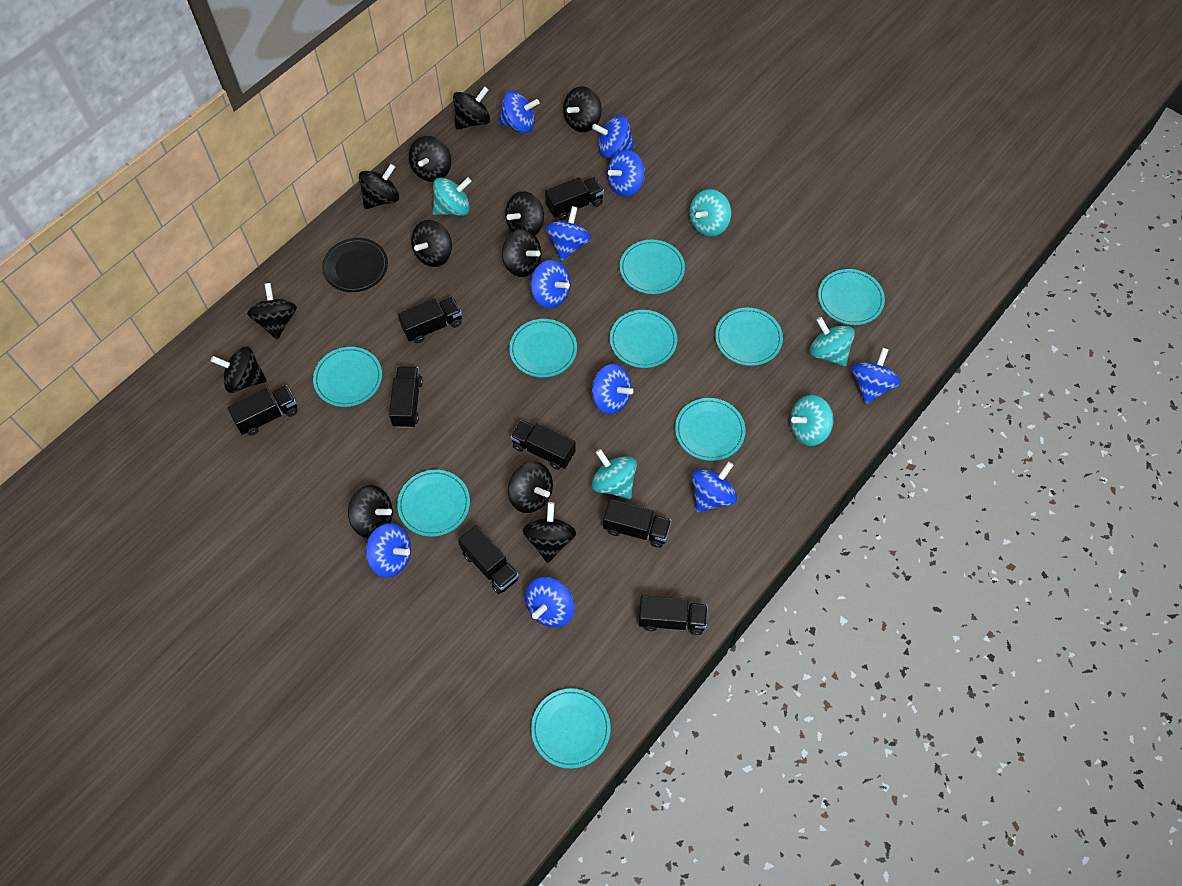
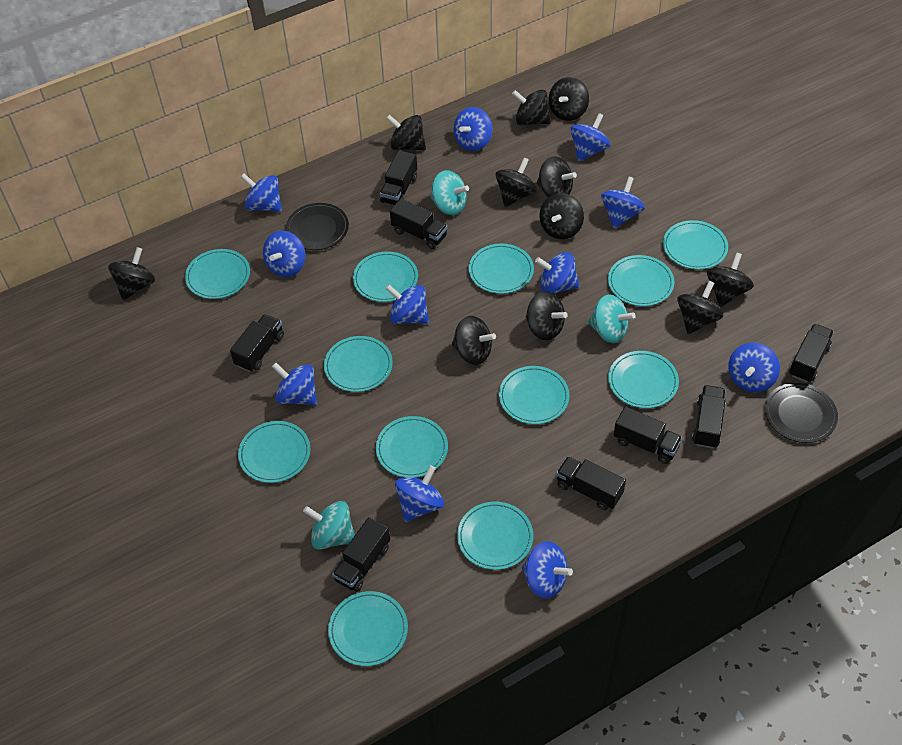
black plate: [322,238,388,292] = 1 -> [286,203,349,250] [765,383,838,443] = 2
black spinning top: [211,346,267,393] [247,283,297,340] [348,485,393,539] [359,164,399,209] [409,136,451,182] [411,220,452,267] [453,86,490,130] [502,229,541,277] [505,191,544,235] [508,462,553,513] [523,502,576,563] [563,86,602,132] = 12 -> [108,247,155,300] [386,115,426,150] [452,316,496,365] [495,158,537,207] [512,90,551,125] [526,291,568,340] [537,156,577,197] [539,193,584,239] [549,77,589,121] [677,281,723,334] [707,252,754,307] = 11
blue spinning top: [366,523,411,577] [499,91,539,133] [525,577,575,628] [531,260,570,308] [546,206,591,261] [591,364,634,414] [592,115,635,158] [607,150,645,197] [692,462,737,512] [852,348,901,404] = 10 -> [241,173,282,212] [263,231,305,277] [272,363,317,405] [385,285,429,324] [395,465,444,522] [454,107,493,151] [522,541,573,599] [535,252,579,294] [570,113,610,161] [601,176,645,228] [728,342,780,392] = 11
turquoise plate: [313,347,382,407] [397,470,470,537] [509,319,577,378] [531,688,611,769] [610,310,677,368] [620,240,685,294] [675,398,745,461] [715,308,783,366] [818,269,885,325] = 9 -> [185,249,250,299] [238,421,311,483] [324,336,393,392] [328,591,408,666] [353,251,418,302] [376,416,448,478] [457,502,533,570] [469,243,534,294] [499,366,570,424] [608,255,675,306] [608,351,679,408] [663,220,728,270] = 12
turquoise spinning top: [433,177,471,216] [591,449,637,499] [689,189,731,236] [790,395,833,446] [809,317,855,366] = 5 -> [303,501,355,550] [431,170,469,215] [588,295,636,343] = 3

